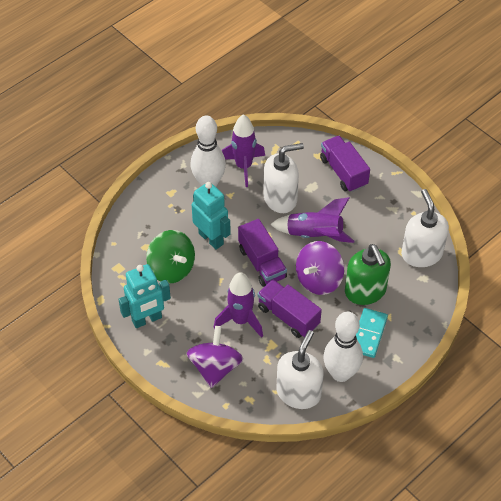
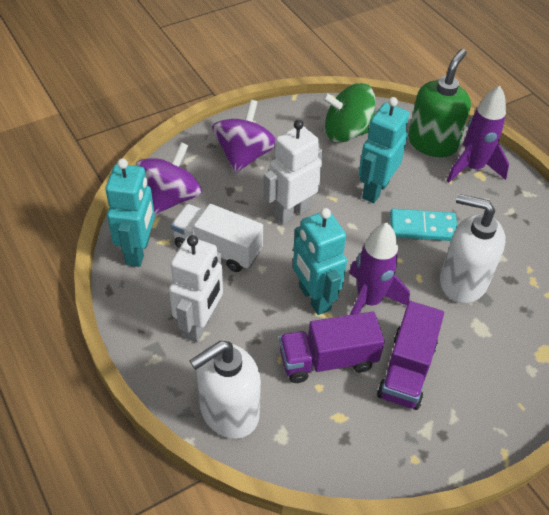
purple rocket: [214,272,263,338] [222,114,265,187] [270,197,354,243] = 3 -> [349,222,410,315] [447,86,509,183] = 2
purple truck: [238,219,287,287] [257,279,322,338] [320,136,370,192] = 3 -> [279,311,385,383] [377,301,444,410] = 2
turquoise robot: [119,264,171,328] [192,182,231,250] = 2 -> [105,158,155,267] [293,208,347,315] [358,97,409,203] = 3
white bowling pin: [191,116,226,187] [323,312,363,382] = 2 -> none = 0
white robot: none = 0 -> [169,235,223,343] [263,120,323,225] = 2
white soap dispenser: [263,143,304,213] [277,330,324,409] [401,189,449,267] = 3 -> [189,341,261,439] [440,194,506,303] = 2
white truck: none = 0 -> [171,204,263,272] = 1

